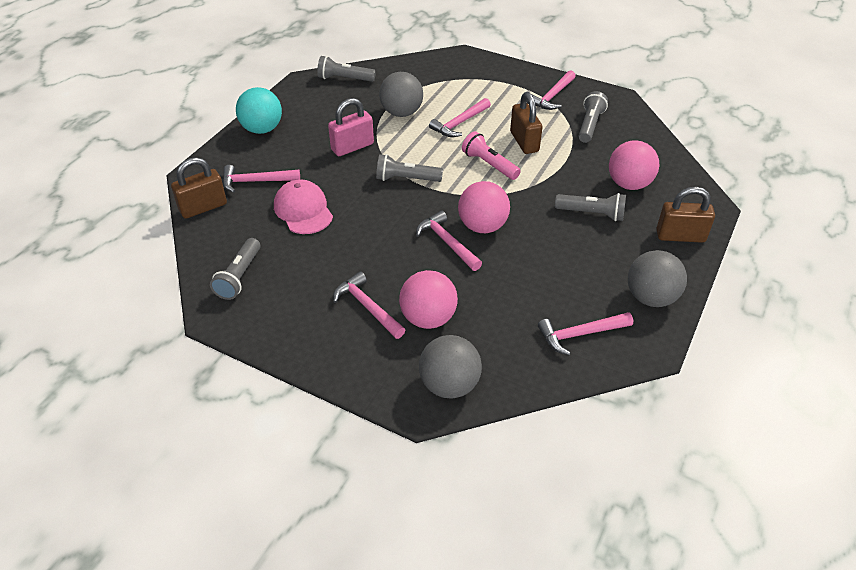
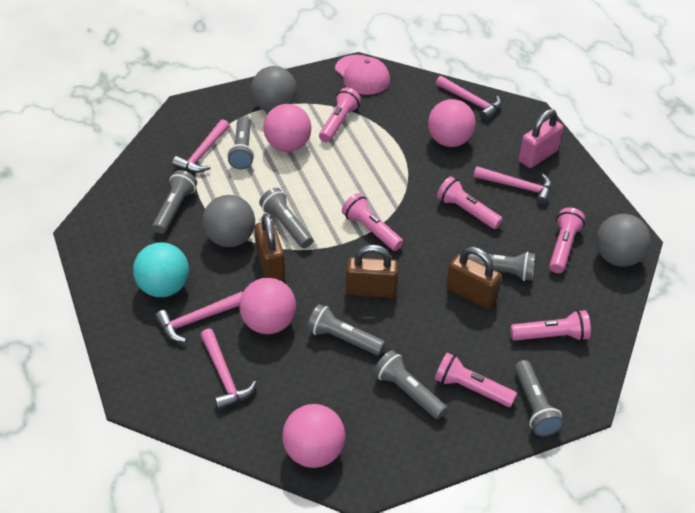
grey flashlight: [210,238,260,300] [317,56,376,82] [376,154,443,182] [555,193,626,221] [578,91,608,143] = 5 -> [152,170,197,234] [227,117,254,169] [259,188,313,248] [307,304,385,355] [374,350,447,419] [468,252,535,281] [515,360,564,436] = 7
pink ball: [399,270,458,329] [458,181,510,233] [609,140,659,190] = 3 -> [239,278,296,334] [263,104,311,152] [282,404,345,468] [428,99,476,147] = 4
pink flashlight: [462,131,521,180] = 1 -> [319,88,361,142] [342,193,403,251] [435,352,517,407] [437,176,503,229] [510,310,591,341] [549,207,585,273] = 6
pink hammer: [223,165,300,193] [333,271,405,339] [416,211,482,271] [429,98,491,137] [527,70,576,110] [538,312,633,355] = 6 -> [155,291,243,342] [172,119,229,173] [201,329,257,410] [436,76,501,120] [474,166,552,205] = 5

